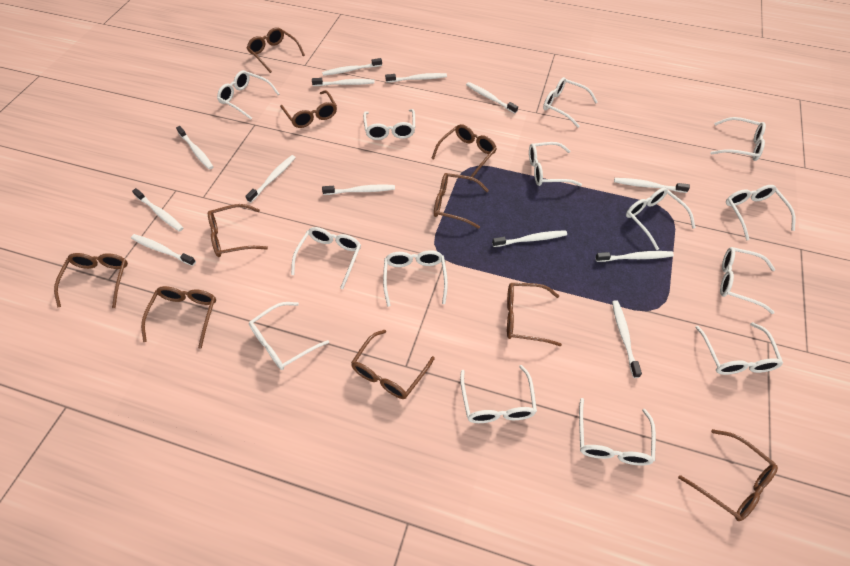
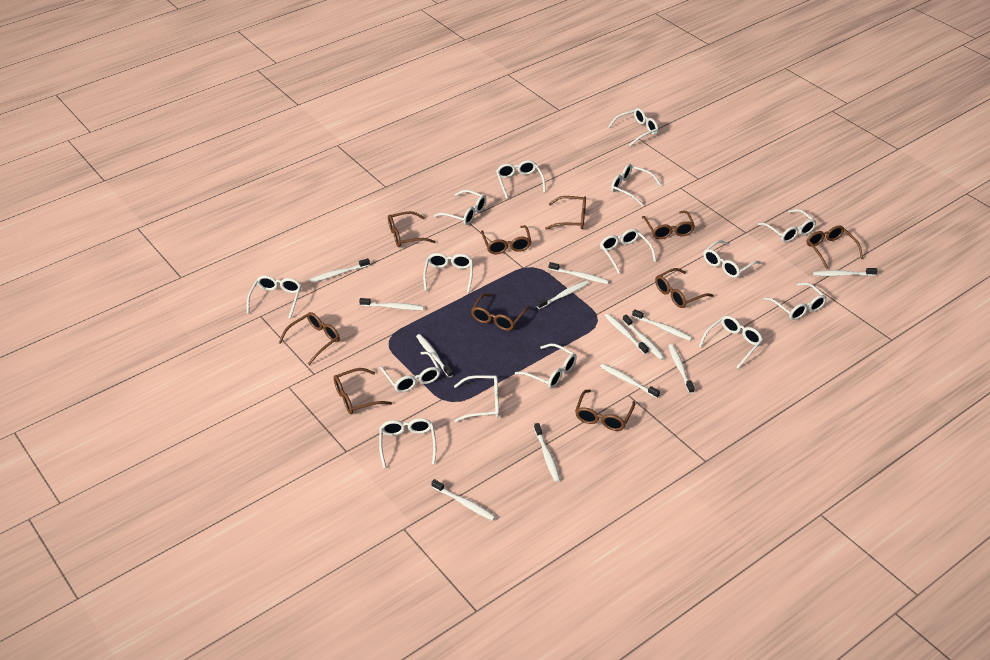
white glasses: [217,70,279,119] [249,302,329,370] [291,227,361,289] [363,109,415,140] [383,250,448,307] [460,365,537,423] [529,142,582,186] [543,77,598,128] [579,398,656,466] [626,188,696,250] [695,322,783,375] [711,117,766,161] [720,247,775,314] [726,185,795,240] = 14 -> [247,275,302,319] [379,351,440,393] [379,418,436,468] [423,253,473,293] [434,190,487,225] [454,375,499,422] [496,160,545,199] [515,344,577,389] [600,229,656,274] [608,108,658,146] [611,164,661,206] [699,316,763,369] [703,240,761,278] [758,209,816,243] [764,282,827,320] = 15

